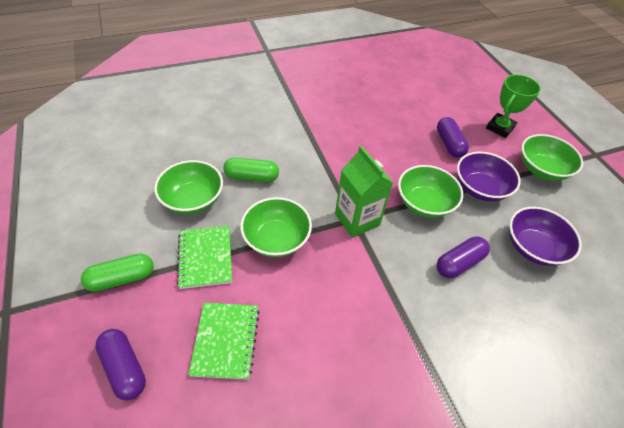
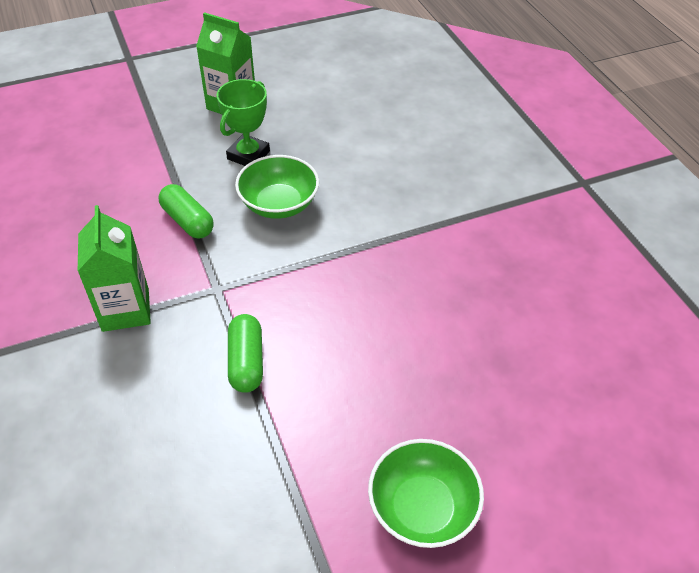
green bowl: [154,160,223,214] [240,197,312,257] [398,165,463,218] [521,134,583,181] = 4 -> [235,155,319,219] [368,439,484,548] = 2
green carton: [335,146,393,238] = 1 -> [78,205,151,332] [196,12,255,114] = 2
green notebook: [177,226,232,289] [188,303,260,380] = 2 -> none = 0
purple bowl: [457,152,521,202] [509,207,582,266] = 2 -> none = 0
purple capsule: [95,329,146,401] [437,117,469,158] [437,236,490,278] = 3 -> none = 0

